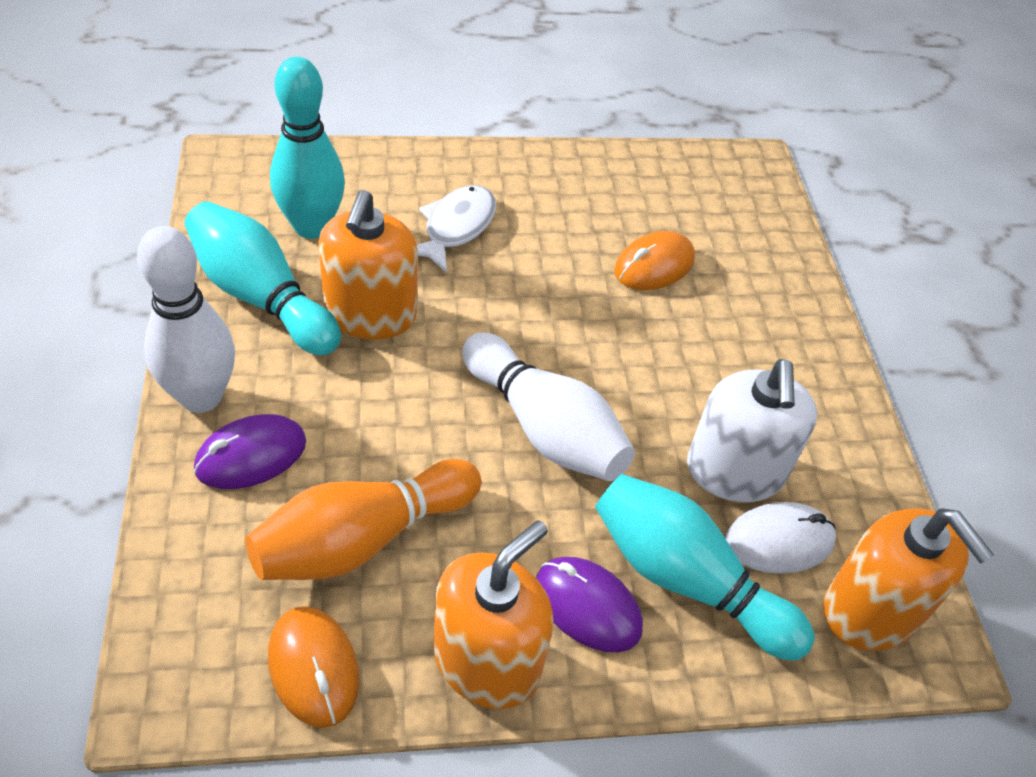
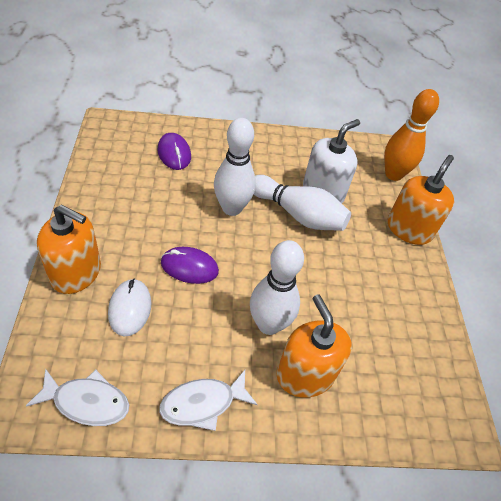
orange mouse: [268,606,360,728] [614,231,695,290] = 2 -> none = 0
turquoise bowling pin: [185,201,341,356] [270,57,345,239] [595,474,815,661] = 3 -> none = 0
white bowling pin: [137,226,235,413] [462,333,635,481] = 2 -> [214,118,256,216] [250,240,304,335] [254,175,351,231] = 3
white fish: [417,185,496,273] = 1 -> [26,368,129,426] [159,370,258,431] = 2

